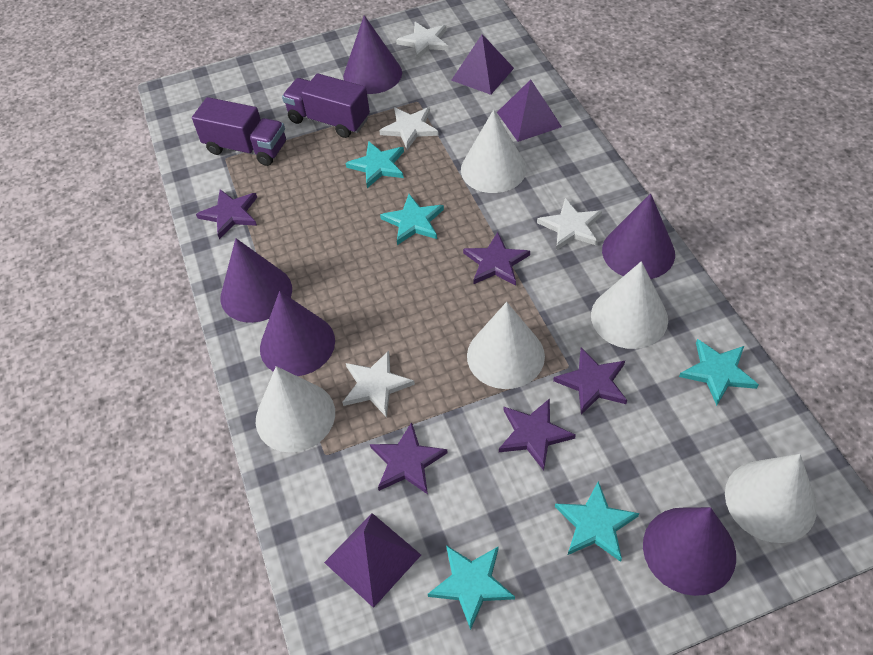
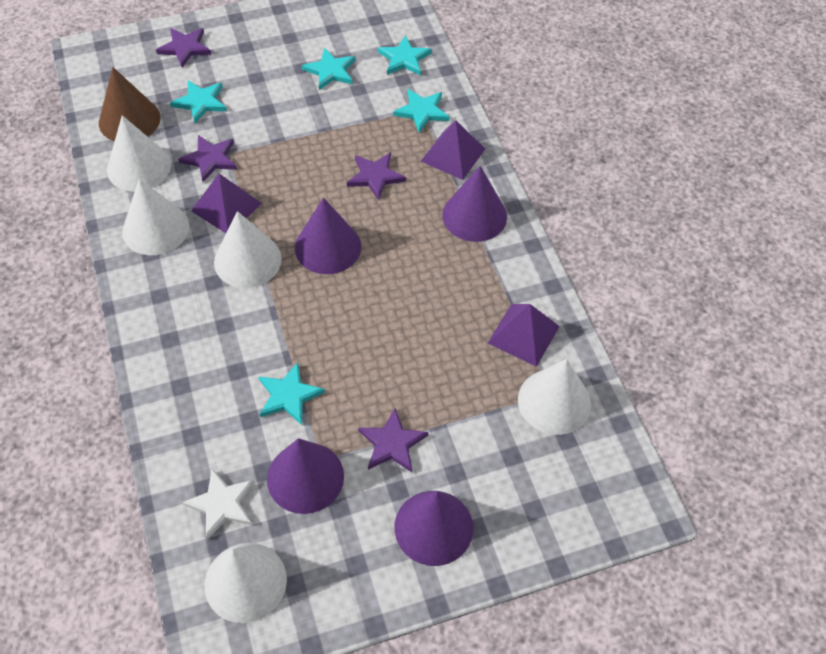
brown cone: none = 0 -> [99,67,161,141] = 1
purple cone: [221,238,292,323] [260,291,335,376] [343,15,402,94] [602,193,675,279] [643,507,736,596] = 5 -> [267,438,344,514] [295,198,361,274] [394,491,473,566] [442,166,507,242] = 4
purple star: [196,189,257,239] [370,422,448,494] [463,232,530,286] [499,398,576,471] [553,348,627,415] = 5 -> [156,28,211,68] [178,135,237,182] [347,152,406,200] [358,408,428,472] = 4
purple truck: [192,97,286,166] [282,73,370,138] = 2 -> none = 0
white star: [342,351,415,417] [379,107,439,150] [396,22,449,59] [537,198,602,250] = 4 -> [182,468,255,539] = 1

